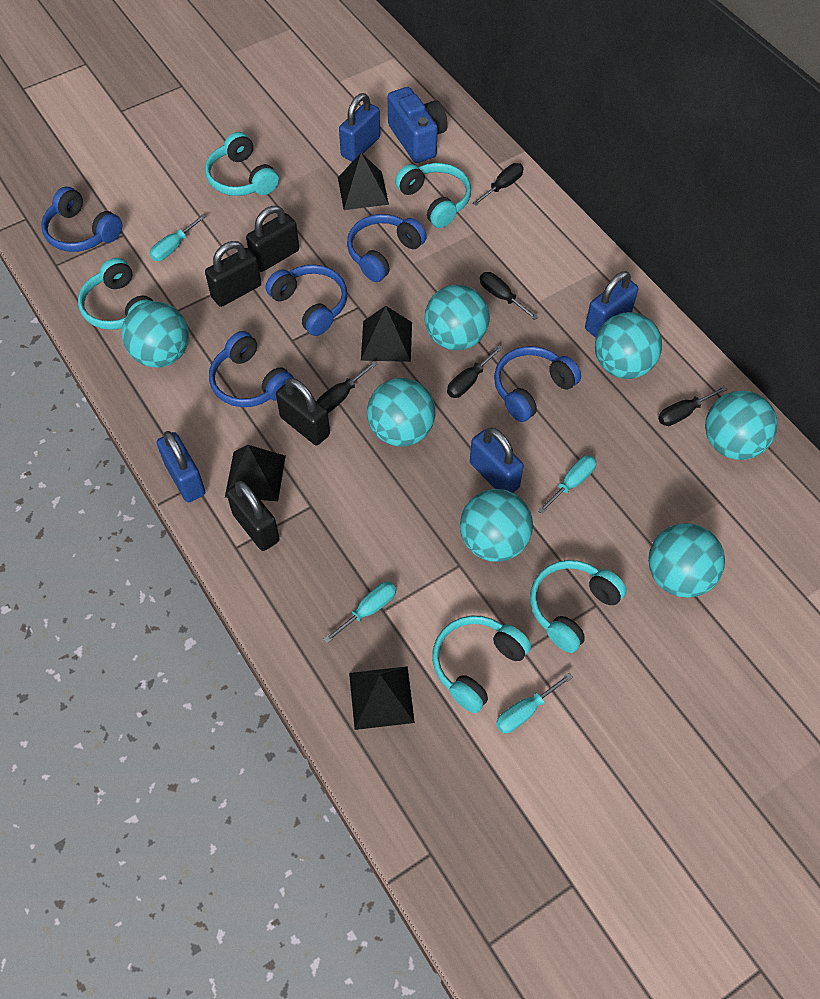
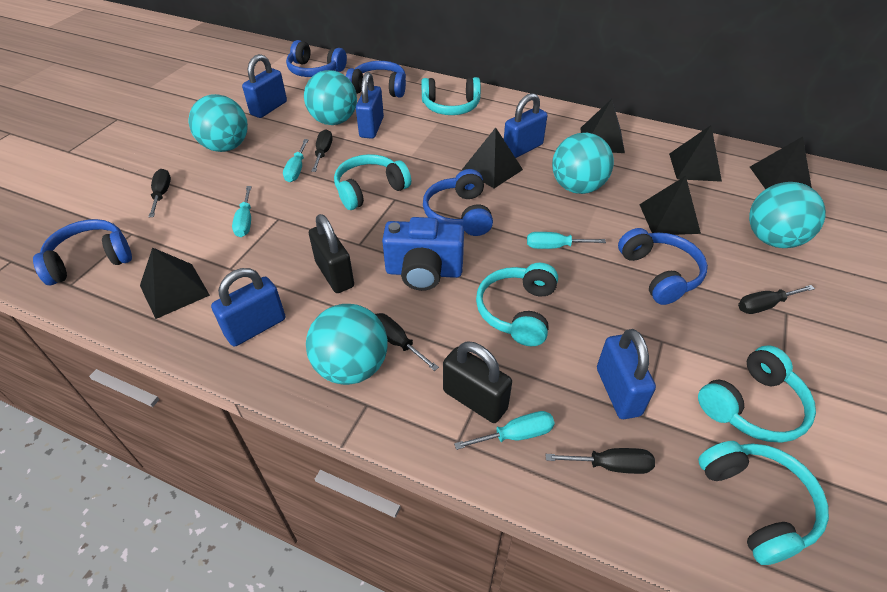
black padlock: [205,241,261,307] [226,481,280,551] [246,206,299,272] [276,378,330,445] = 4 -> [309,214,354,293] [443,342,512,423] = 2
black pyramid: [225,445,286,501] [338,153,389,210] [349,666,415,730] [361,306,412,362] = 4 -> [140,247,210,319] [462,127,523,188] [580,99,625,153] [639,176,701,235] [669,125,722,182] [750,137,812,189] = 6
blue padlock: [157,431,205,503] [339,93,380,162] [470,428,524,493] [585,271,638,338] = 4 -> [211,268,286,347] [242,54,287,118] [356,72,384,139] [504,93,547,158] [597,329,656,419] = 5
turquoise ball: [122,301,189,368] [367,378,435,447] [425,285,490,350] [460,489,533,562] [595,312,662,379] [648,523,725,598] [705,391,777,460] = 7 -> [189,94,248,152] [304,70,357,125] [306,304,388,385] [552,133,614,194] [749,182,826,248] = 5

